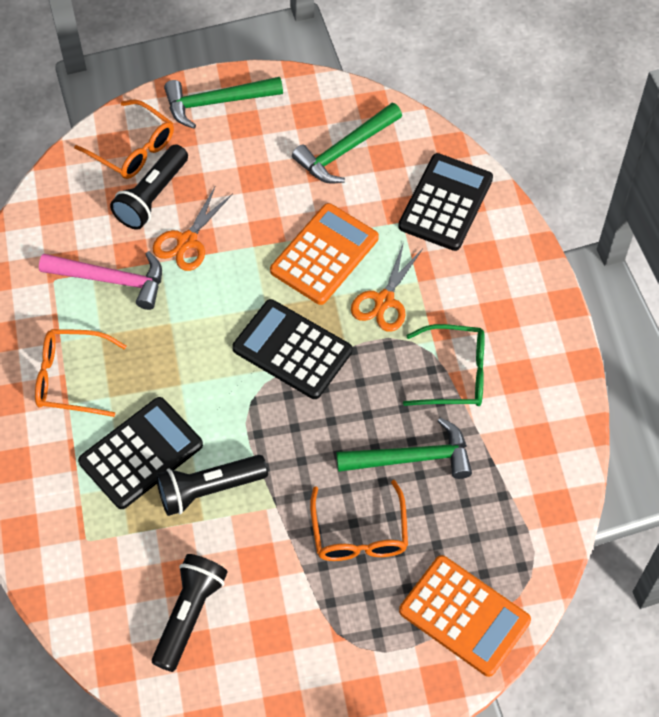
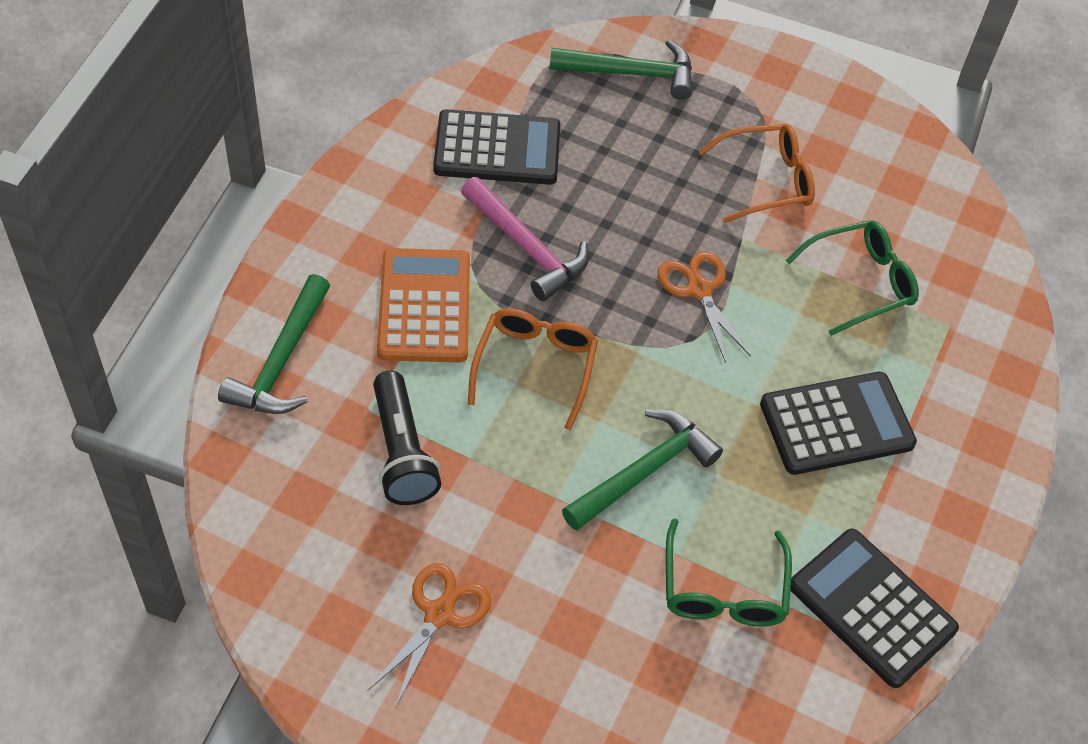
black flashlight: [110,144,188,230] [152,554,228,672] [156,455,268,516] = 3 -> [373,371,441,505] = 1
green glasses: [403,324,485,406] = 1 -> [666,519,792,627] [786,220,919,336] = 2
orange calculator: [270,203,379,305] [399,555,531,677] = 2 -> [377,248,470,362] = 1
orange glasses: [35,329,127,417] [74,99,174,179] [310,480,408,561] = 3 -> [468,308,598,430] [699,124,815,223] = 2

